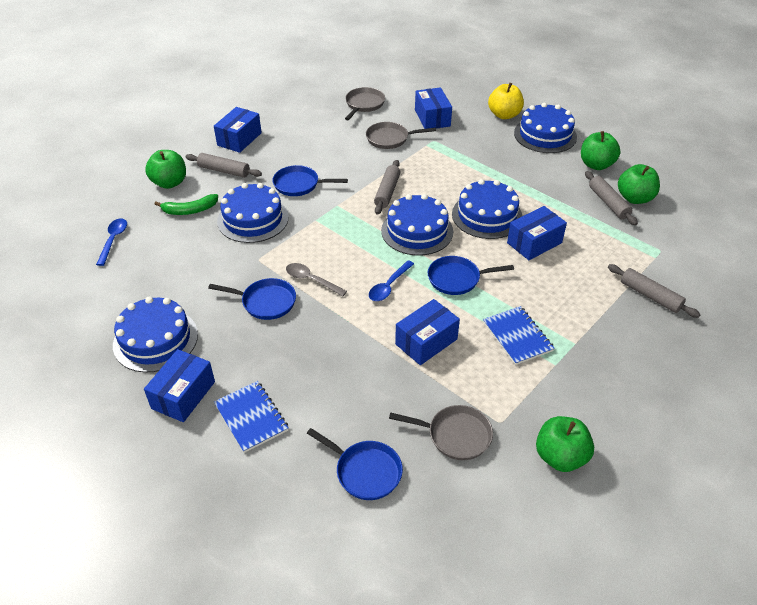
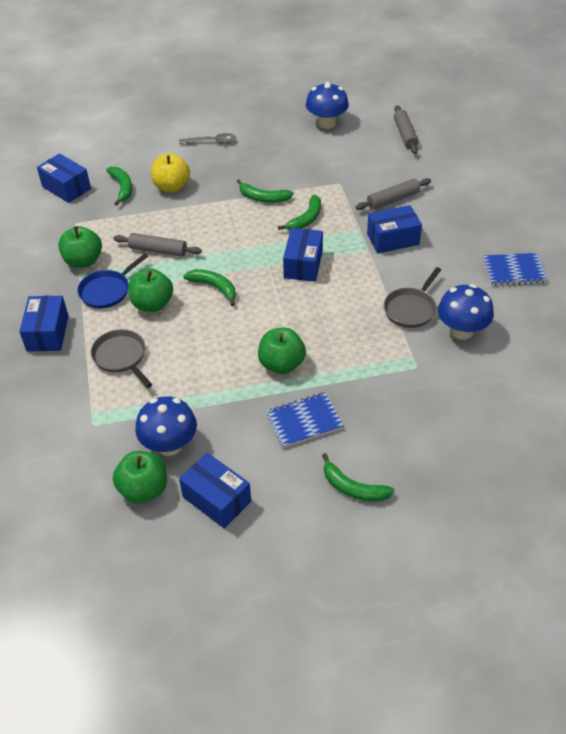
blue cake: [113,297,198,373] [217,183,289,243] [381,194,453,256] [452,179,523,239] [514,103,577,153] = 5 -> none = 0
blue mushroom: none = 0 -> [135,396,197,456] [306,82,349,129] [438,284,494,340] = 3
blue pan: [208,278,296,320] [272,165,348,196] [307,428,403,500] [428,256,514,295] = 4 -> [77,253,148,308] = 1
blue spoon: [96,218,127,266] [369,260,414,301] = 2 -> none = 0
green banana: [155,194,218,215] = 1 -> [106,167,132,206] [183,269,236,306] [237,179,294,203] [278,195,321,230] [322,453,394,502] = 5
grey pan: [345,87,385,121] [366,122,436,149] [389,405,493,460] = 3 -> [91,329,152,388] [384,267,441,328] = 2
grey rolling pin: [186,153,262,178] [374,160,400,215] [585,171,638,225] [608,264,701,318] = 4 -> [113,233,202,257] [355,178,431,210] [394,105,418,154] = 3

